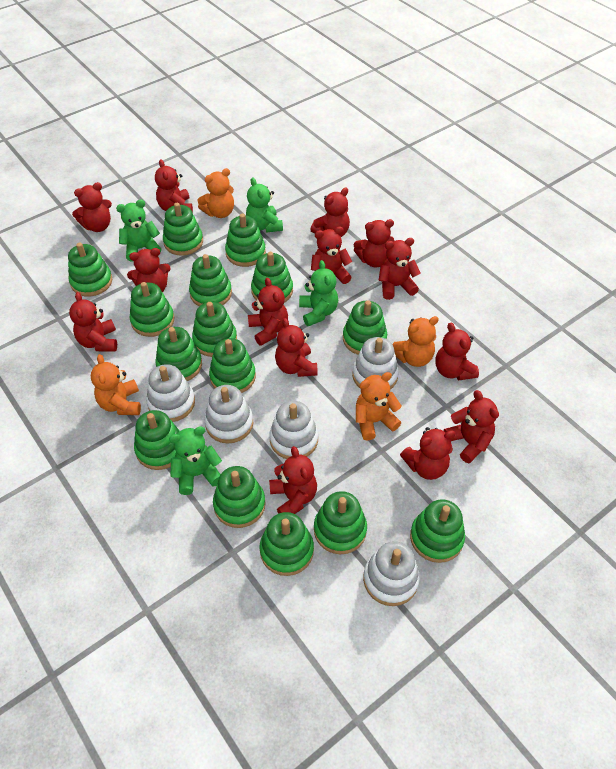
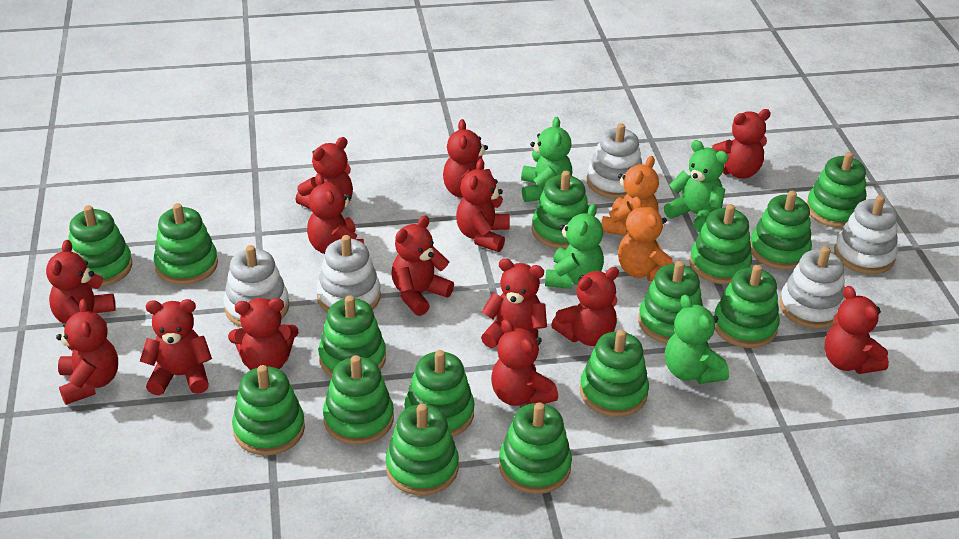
orange teddy bear: [91,354,141,415] [198,168,234,218] [356,372,402,440] [392,316,439,367] = 4 -> [601,156,659,236] [618,196,675,281] = 2

